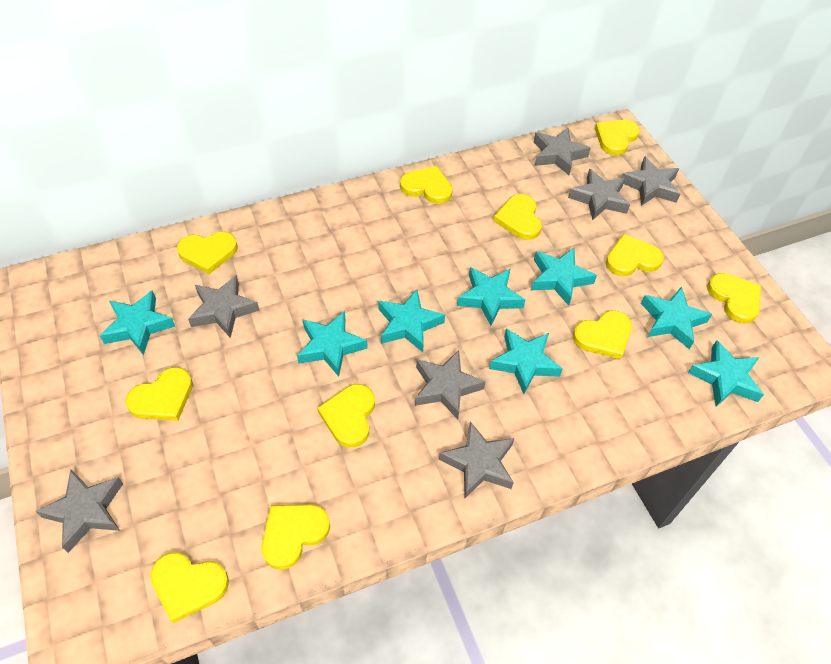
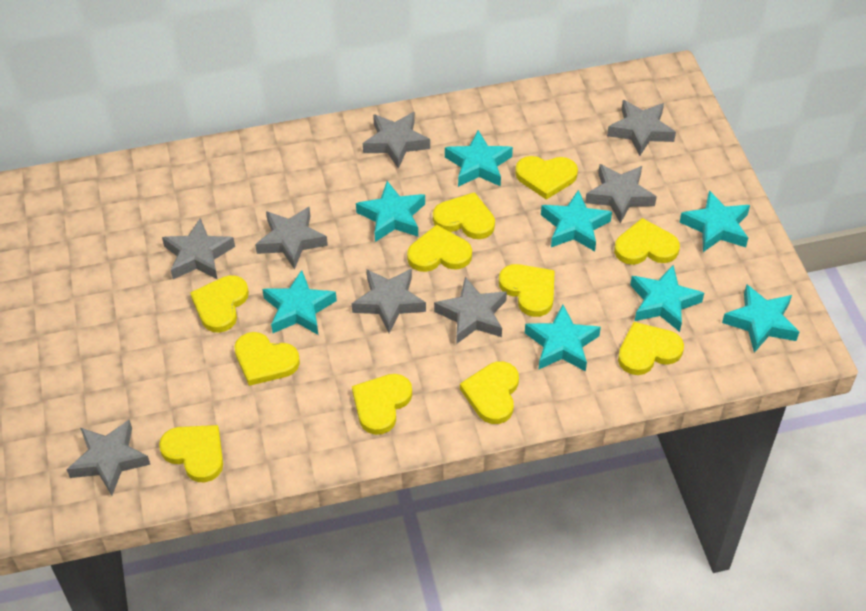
grey star: [35,470,123,553] [188,275,260,338] [415,350,486,419] [439,422,514,498] [534,128,591,175] [568,169,630,220] [621,156,680,206] = 7 -> [66,420,150,496] [162,218,235,279] [255,207,328,270] [352,269,426,333] [363,112,430,169] [434,277,507,344] [585,164,657,224] [607,100,676,156] = 8

